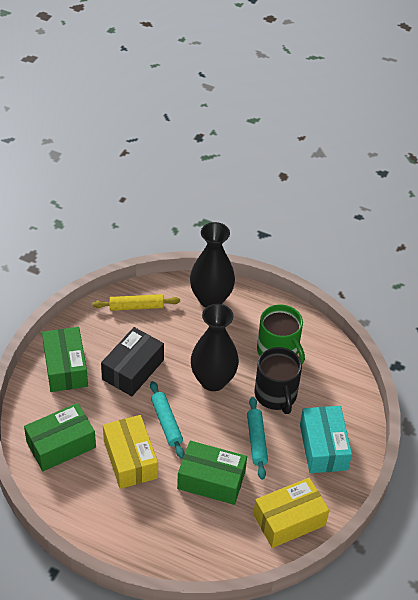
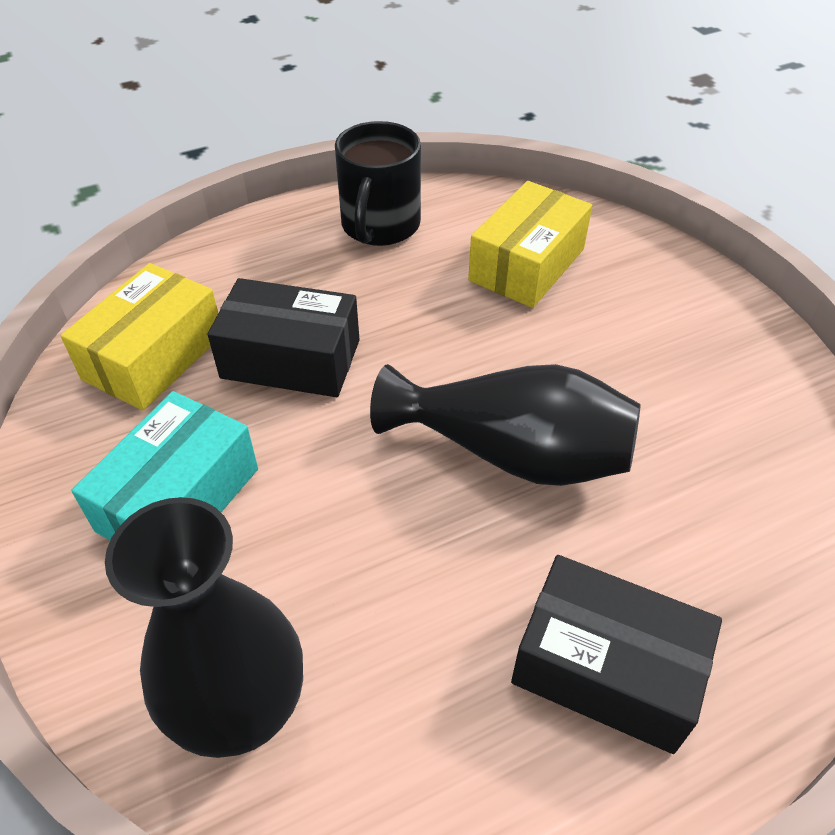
black box: [101,327,164,396] = 1 -> [207,278,360,397] [511,555,722,754] = 2
green box: [24,403,96,471] [42,327,88,392] [177,441,247,505] = 3 -> none = 0
green mug: [257,305,305,364] = 1 -> none = 0
turquoise rolling pin: [150,381,185,459] [247,397,268,480] = 2 -> none = 0
yellow rolling pin: [92,294,180,311] = 1 -> none = 0

